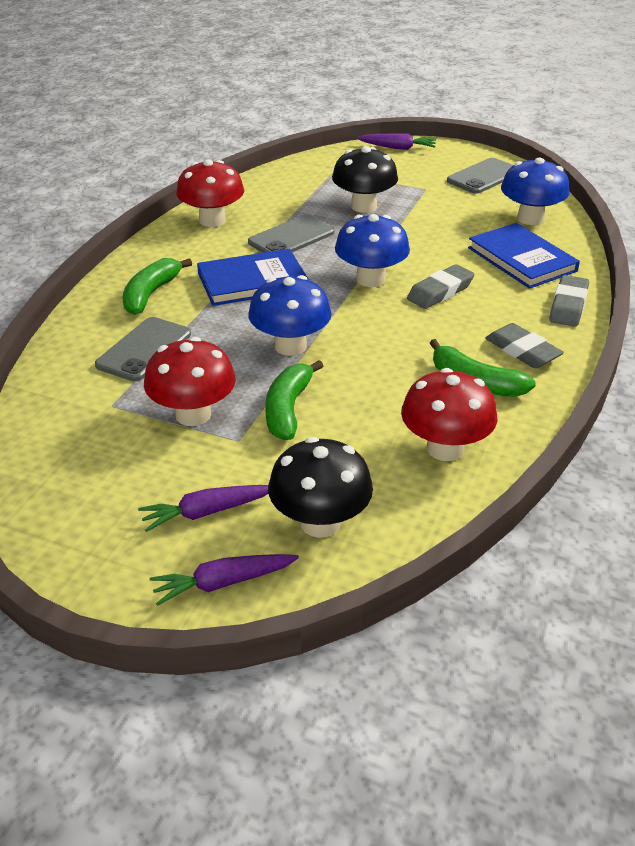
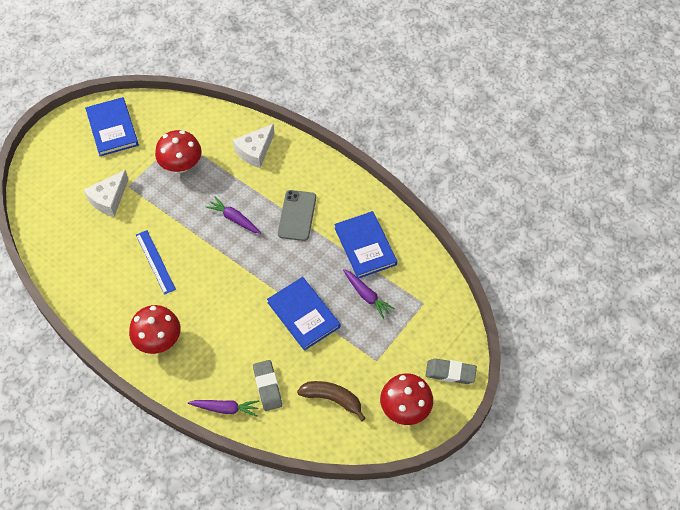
black mushroom: [268,437,373,538] [332,146,398,213] = 2 -> none = 0
blue book: [197,249,309,306] [468,223,580,289] = 2 -> [85,97,139,156] [267,277,340,351] [334,211,397,278] = 3
blue mushroom: [248,275,332,356] [335,214,410,287] [501,158,569,225] = 3 -> none = 0
blue ruler: none = 0 -> [136,230,176,295] = 1
brown banana: none = 0 -> [297,381,366,421] = 1
green banana: [122,258,192,315] [265,360,323,440] [430,339,536,397] = 3 -> none = 0
grey eraser: [407,264,474,309] [485,323,564,368] [549,275,589,327] = 3 -> [253,360,282,411] [425,359,477,384] = 2
grey phone: [95,317,191,381] [248,215,334,253] [447,158,513,194] = 3 -> [278,190,316,241] = 1
white cheese: none = 0 -> [83,170,129,217] [233,124,275,168] = 2

